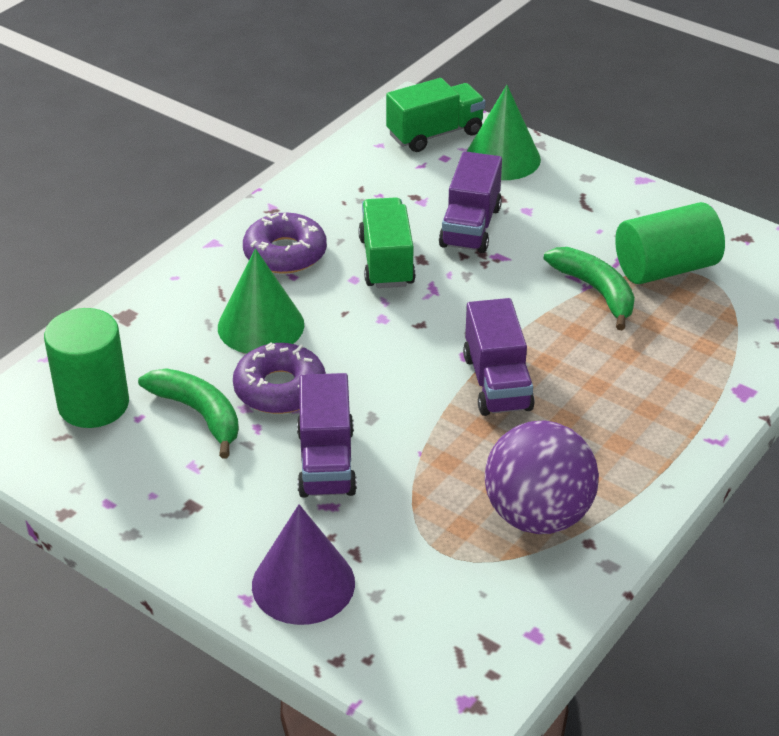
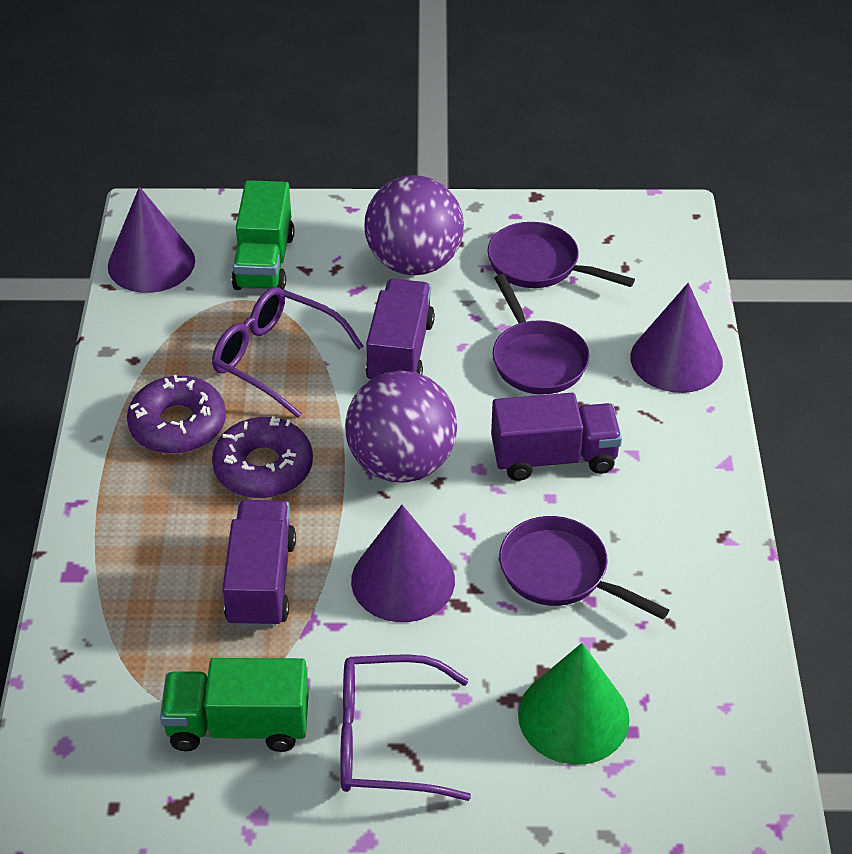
green banana: [138,368,239,459] [544,247,635,330] = 2 -> none = 0
green cone: [218,248,304,354] [466,85,541,180] = 2 -> [518,643,630,765] = 1
green cylinder: [44,308,129,428] [615,202,725,284] = 2 -> none = 0
purple ball: [485,420,599,534] = 1 -> [345,371,457,483] [364,175,464,275] = 2
purple cone: [252,504,355,625] = 1 -> [108,187,195,293] [351,505,455,622] [630,283,723,393] = 3
purple glasses: none = 0 -> [212,287,364,418] [340,654,471,801] = 2
purple pan: none = 0 -> [487,222,635,288] [492,274,590,394] [499,516,669,619] = 3

